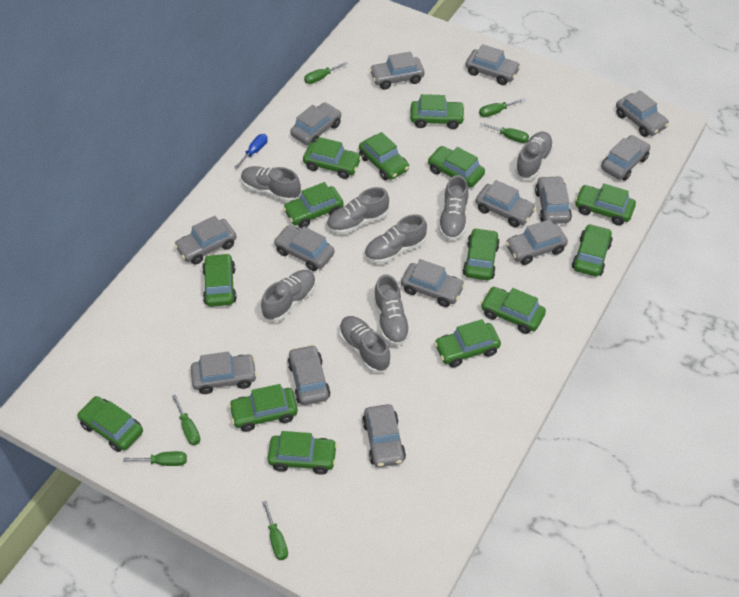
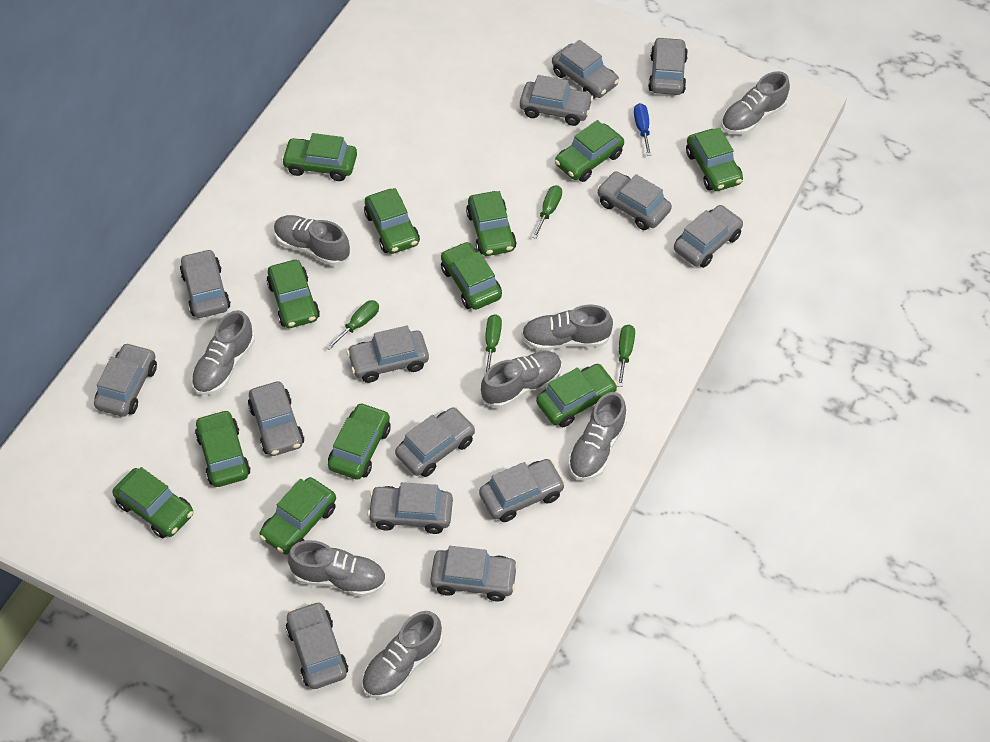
green car: [77,396,143,452] [202,253,237,307] [229,384,298,432] [267,431,338,475] [283,182,344,228] [303,137,362,179] [359,132,409,180] [410,94,465,129] [428,146,485,187] [434,319,501,368] [463,228,500,280] [481,287,546,334] [572,224,613,277] [575,184,636,225] = 14 -> [112,467,193,538] [195,410,251,487] [259,477,336,555] [267,260,320,328] [281,133,357,181] [328,402,391,480] [364,188,420,254] [441,241,502,310] [466,191,517,256] [536,364,618,427] [555,120,624,182] [686,128,743,191] = 12
green screwdriver: [123,451,187,466] [172,395,200,445] [262,501,288,560] [304,62,348,84] [479,98,525,117] [480,122,529,143] = 6 -> [326,300,379,350] [484,314,502,376] [532,185,562,239] [617,325,635,387] = 4

